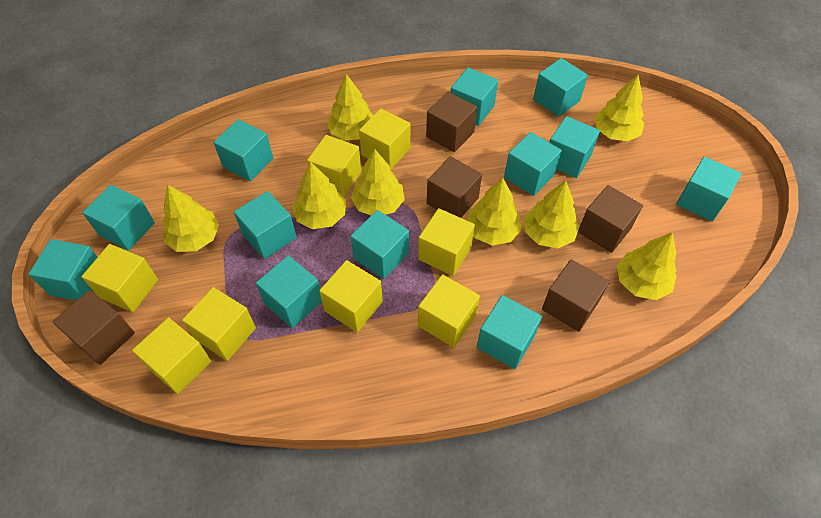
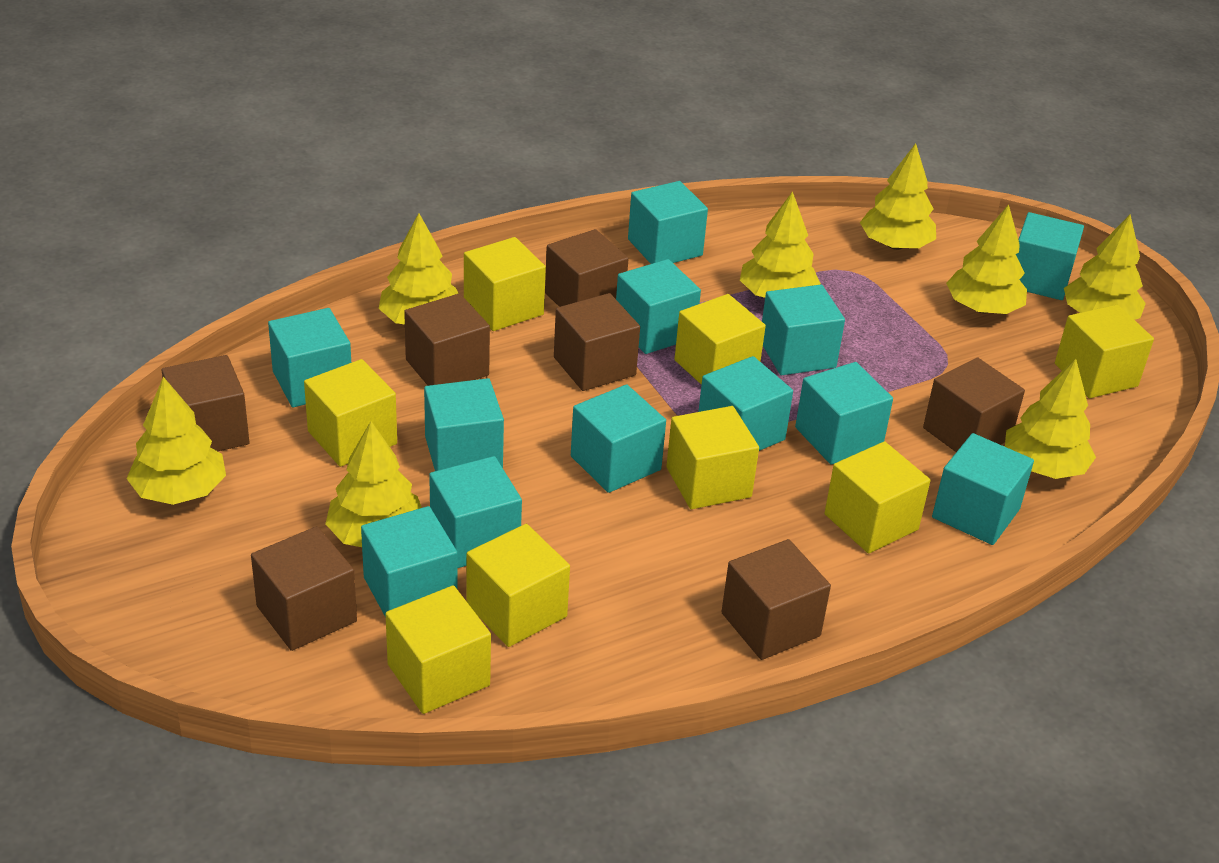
brown cube: [52,290,135,365] [426,92,477,152] [427,156,482,218] [542,259,610,332] [578,185,643,253] = 5 -> [162,355,249,451] [251,526,357,651] [404,293,490,386] [545,229,629,307] [554,293,640,391] [721,539,831,660] [923,357,1025,452] = 7

